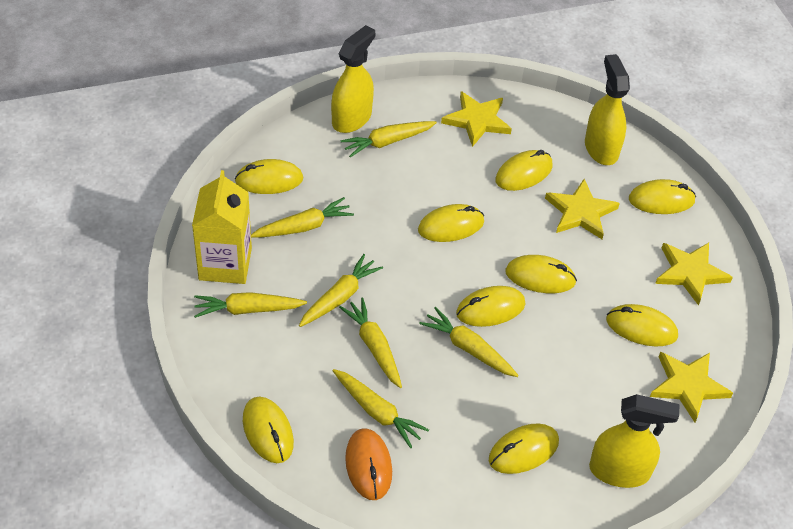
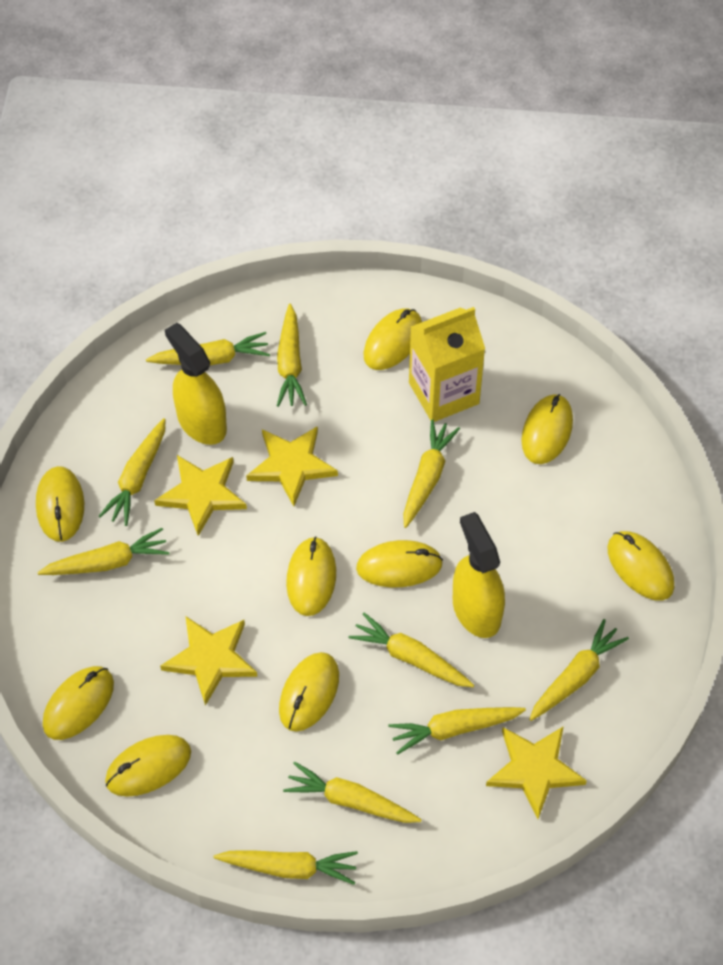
orange mouse: [345,428,392,500] = 1 -> none = 0
yellow carrot: [194,292,307,318] [251,197,354,238] [299,254,383,327] [333,369,429,448] [339,297,402,388] [341,121,437,157] [420,307,519,377] = 7 -> [37,528,170,575] [99,418,166,526] [146,332,270,365] [214,851,358,885] [277,304,307,407] [283,762,422,823] [348,613,474,687] [389,707,526,755] [403,419,460,528] [529,619,629,721] = 10
yellow spray bottle: [331,25,375,133] [585,54,630,165] [589,394,680,488] = 3 -> [165,323,227,445] [453,512,505,638] = 2

